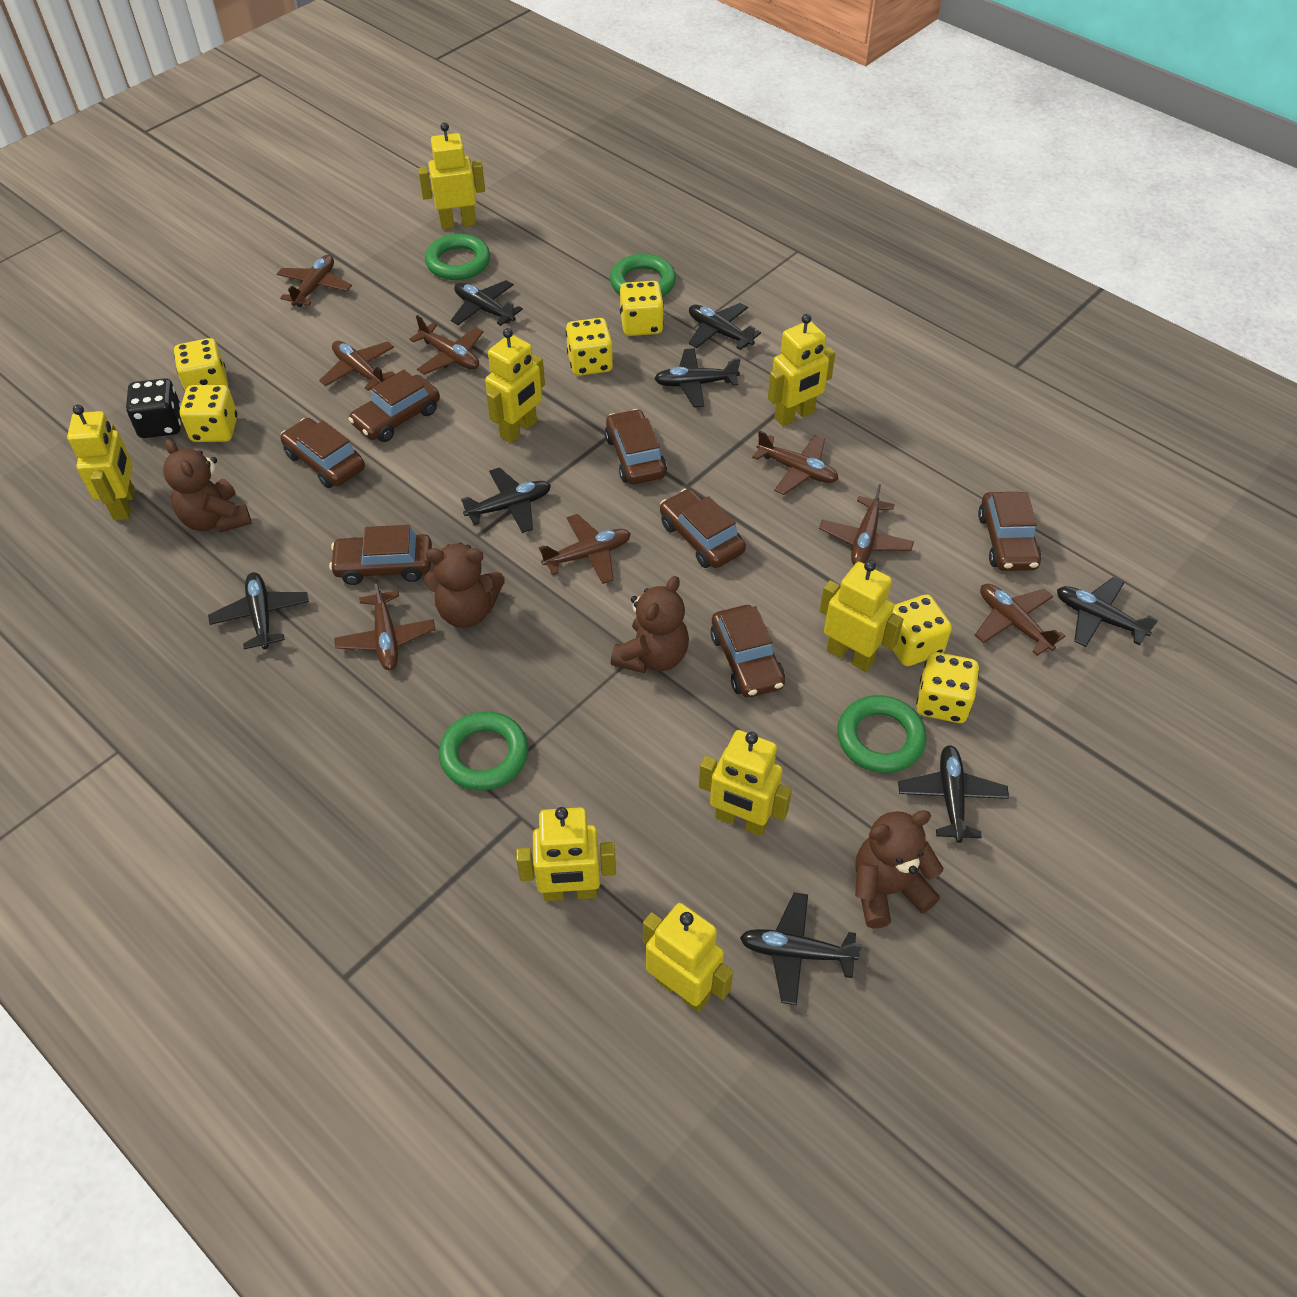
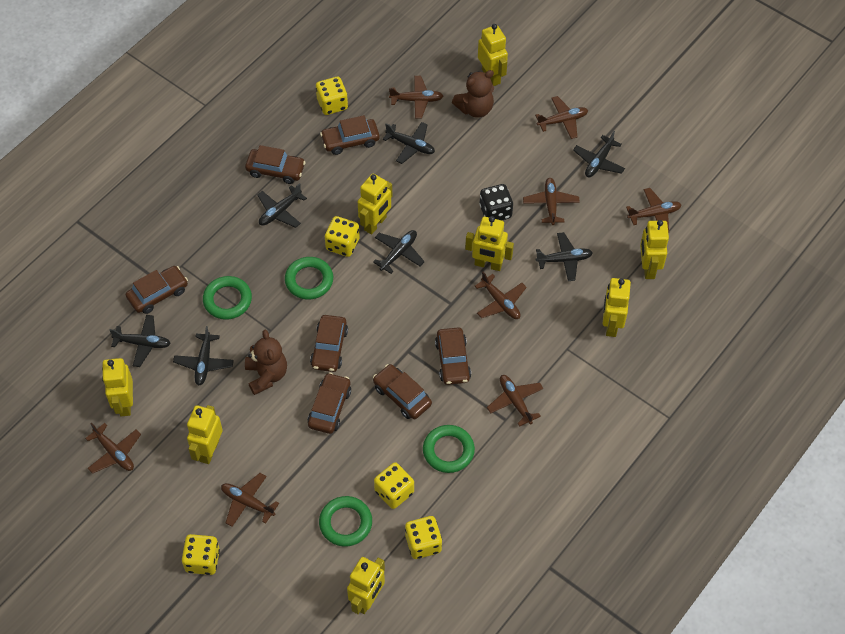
black plane: [208,572,309,649] [451,280,523,326] [461,467,551,533] [654,348,741,407] [689,303,761,350] [740,892,863,1005] [898,745,1009,843] [1057,577,1159,647] = 8 -> [109,315,171,367] [173,326,234,386] [257,183,307,228] [373,230,425,274] [383,122,435,164] [536,232,593,281] [573,131,625,177] = 7
brown teddy bear: [163,439,252,532] [424,543,505,628] [611,576,689,673] [855,810,943,928] = 4 -> [245,329,287,395] [452,70,494,118] = 2
yellow dice: [174,338,228,391] [180,385,237,442] [566,318,613,376] [620,281,664,336] [892,594,952,666] [916,652,979,723] = 6 -> [182,534,220,575] [316,77,348,115] [325,216,360,257] [374,462,414,509] [405,516,442,559] = 5

